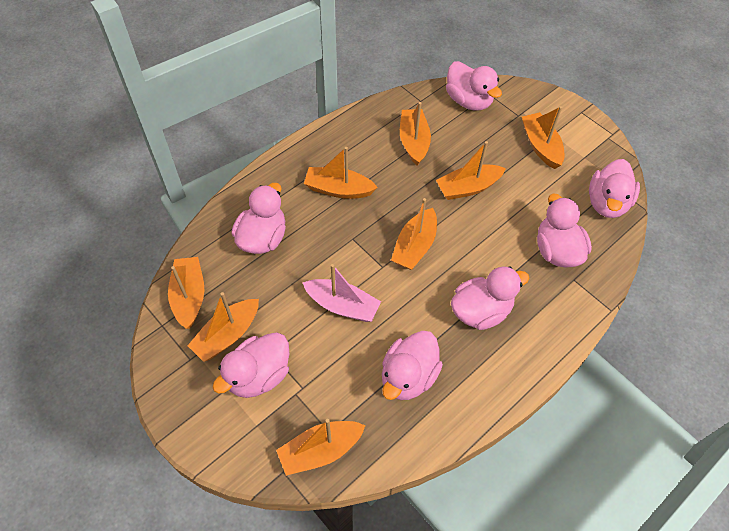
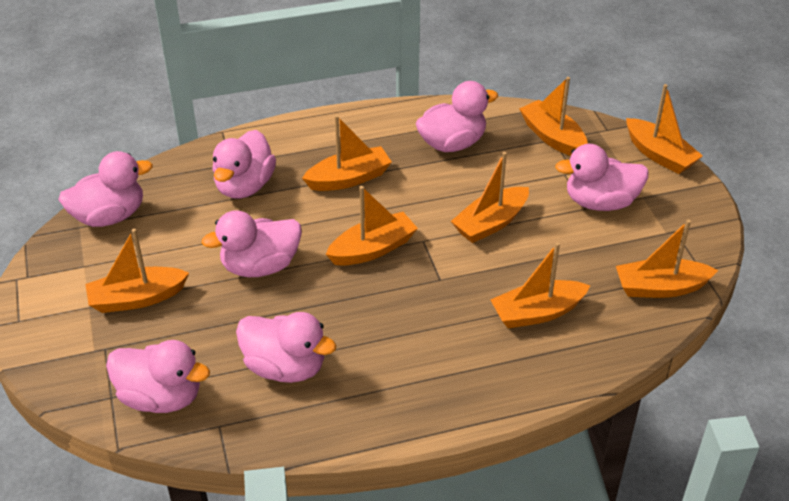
pink boat: [303,264,381,322] = 1 -> none = 0

